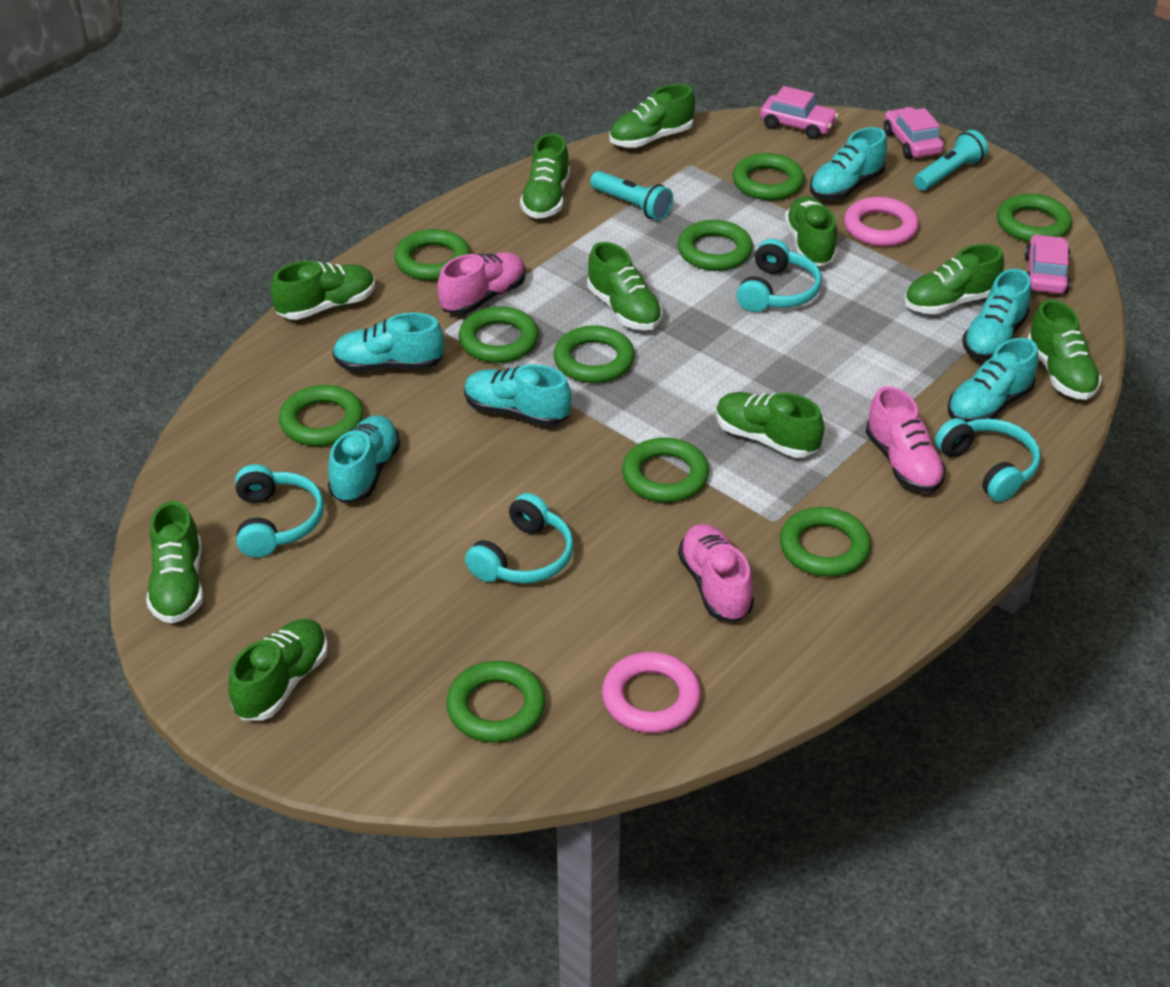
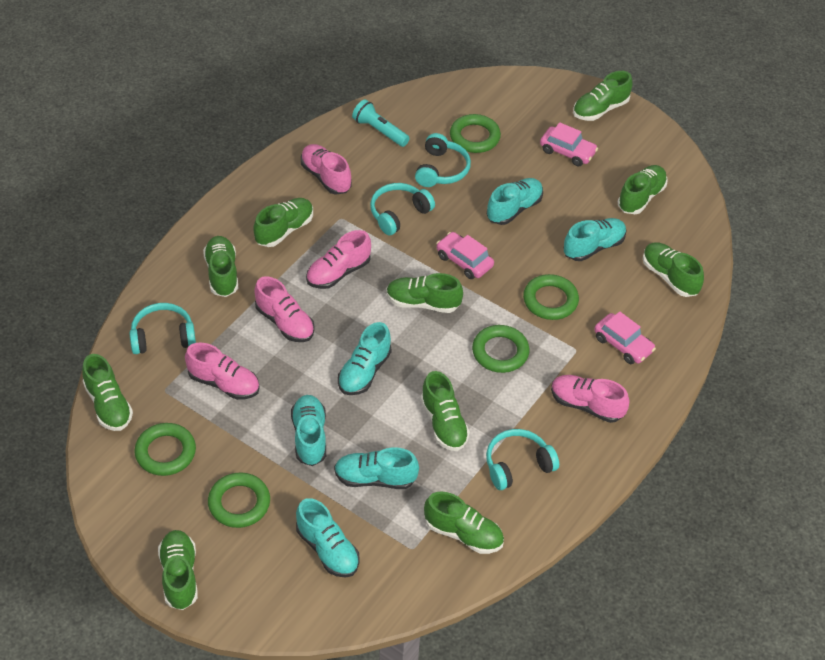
green ring: [279,385,364,446] [394,229,470,281] [446,661,546,743] [459,306,539,363] [554,325,635,383] [622,437,709,502] [678,220,753,271] [732,153,804,200] [780,507,871,577] [997,194,1072,242] = 10 -> [134,423,196,476] [208,472,270,528] [450,114,501,153] [472,325,529,373] [523,274,579,320] = 5
pink ring: [602,652,701,733] [844,197,919,247] = 2 -> none = 0
pink shoe: [437,252,525,315] [678,524,754,622] [866,386,946,493] = 3 -> [185,342,259,400] [254,276,315,342] [301,144,352,195] [306,230,371,289] [551,375,629,423] = 5
turquoise flashlight: [590,171,673,221] [914,130,988,191] = 2 -> [352,99,410,147] = 1

